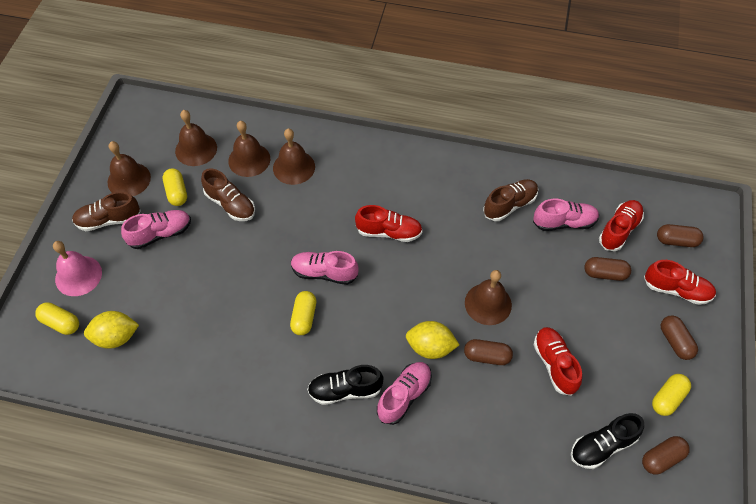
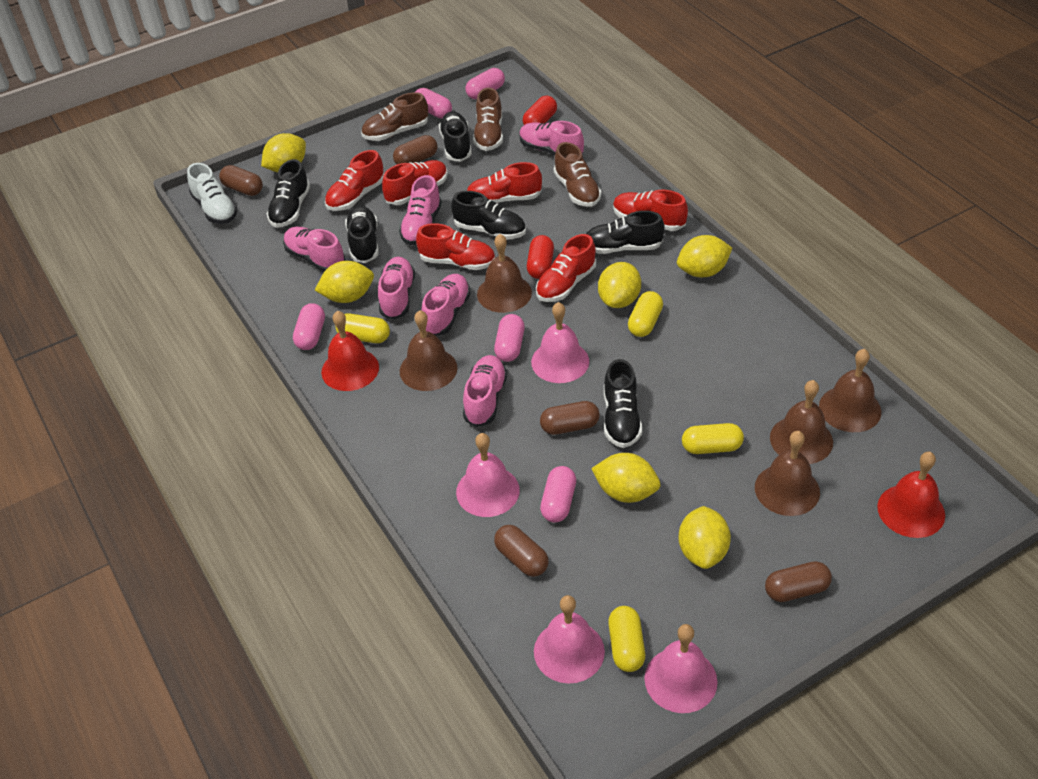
black shoe: [307,365,383,405] [571,413,644,469] = 2 -> [267,159,310,228] [345,206,379,263] [439,112,472,162] [451,191,526,240] [586,211,665,254] [604,359,642,448] = 6
pink bell: [53,241,102,296] = 1 -> [456,433,520,517] [531,302,589,383] [534,595,605,684] [644,624,718,713] = 4
pink capsule: none = 0 -> [293,303,325,350] [415,88,452,118] [465,68,505,99] [494,314,525,362] [540,466,576,523] = 5
pink shoe: [121,210,191,249] [291,251,358,285] [377,362,432,425] [533,199,599,231] = 4 -> [283,227,345,272] [378,257,415,320] [399,175,442,245] [421,274,471,336] [463,355,507,427] [519,121,584,155] = 6
red bell: none = 0 -> [321,310,379,391] [877,452,945,538] = 2
red capsule: none = 0 -> [523,96,557,125] [527,235,554,279] = 2
red shoe: [355,205,422,242] [534,327,582,396] [599,200,644,251] [644,260,716,305] = 4 -> [325,150,384,211] [382,160,448,205] [416,223,495,270] [467,162,542,203] [536,234,596,302] [613,189,688,231] = 6
white shoe: none = 0 -> [187,163,237,224] = 1
yellow lemon: [84,311,139,349] [406,321,459,359] = 2 -> [261,133,306,172] [315,261,374,303] [591,453,660,503] [598,262,641,308] [677,235,732,277] [678,506,731,569] = 6

